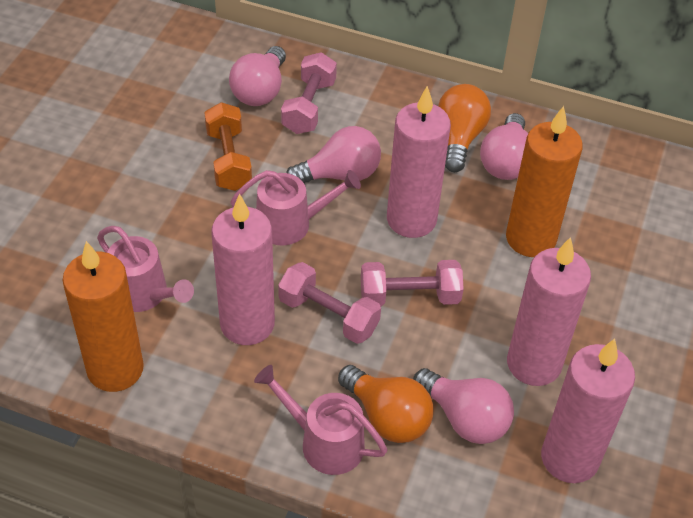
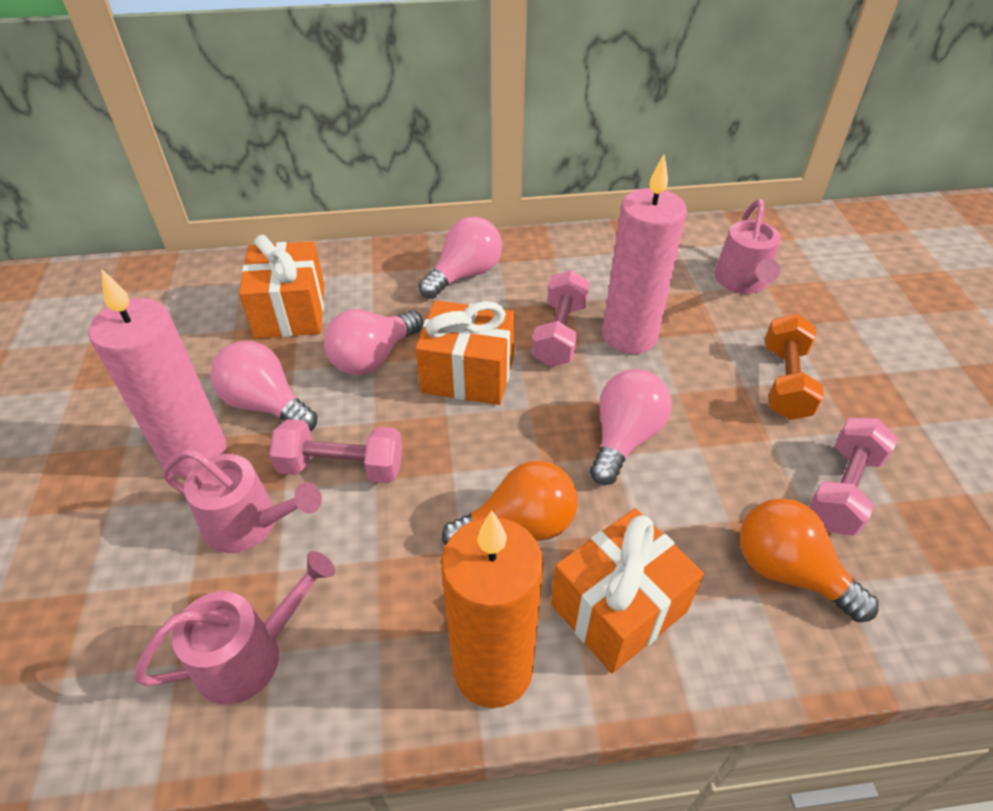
orange candle: [63,241,144,392] [506,106,583,257] = 2 -> [441,511,543,708] = 1
orange gift: none = 0 -> [239,235,325,338] [415,300,515,405] [551,508,704,673] = 3
pink candle: [211,194,275,345] [387,86,451,238] [507,237,591,386] [541,339,635,483] = 4 -> [89,269,226,477] [603,155,687,354] = 2

